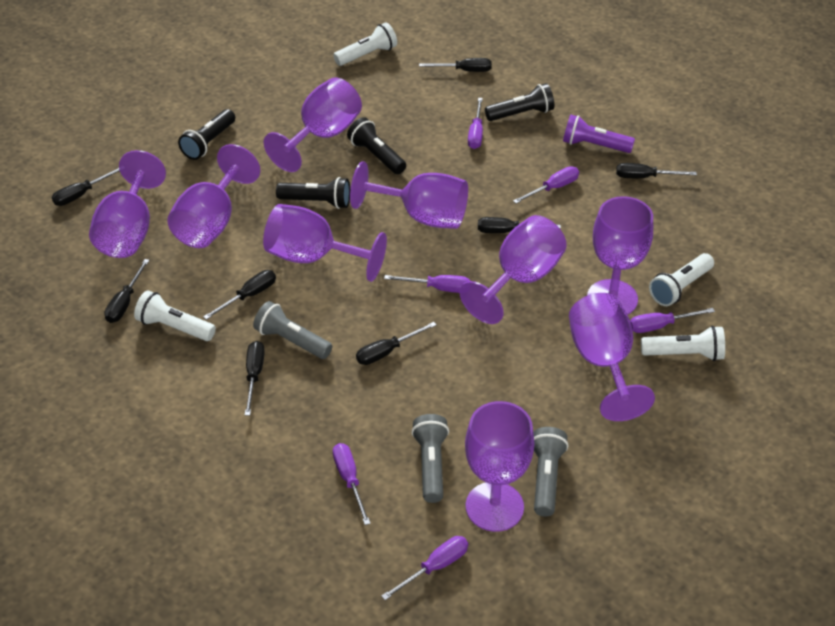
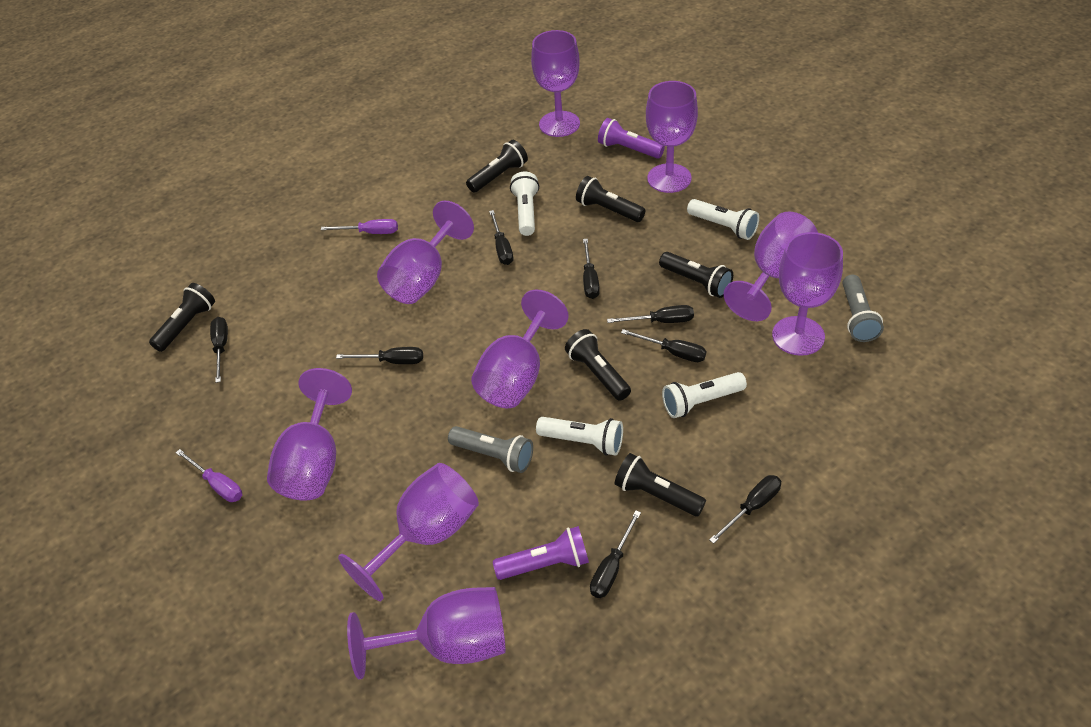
black flashlight: [178,109,235,160] [276,177,350,209] [347,117,406,174] [485,83,554,121] = 4 -> [149,283,215,352] [466,140,528,193] [565,329,631,401] [576,176,646,222] [615,453,706,516] [659,252,733,298] = 6
grey flashlight: [253,301,332,359] [412,414,449,503] [533,427,568,516] = 3 -> [448,426,533,473] [842,275,884,342] = 2
purple flashlight: [563,115,635,153] = 1 -> [493,526,589,580] [598,118,665,159] = 2
purple screwdriver: [333,443,371,525] [381,536,468,600] [384,275,471,293] [468,98,483,149] [513,166,579,203] [630,308,715,333] = 6 -> [176,449,242,502] [321,219,398,234] = 2

